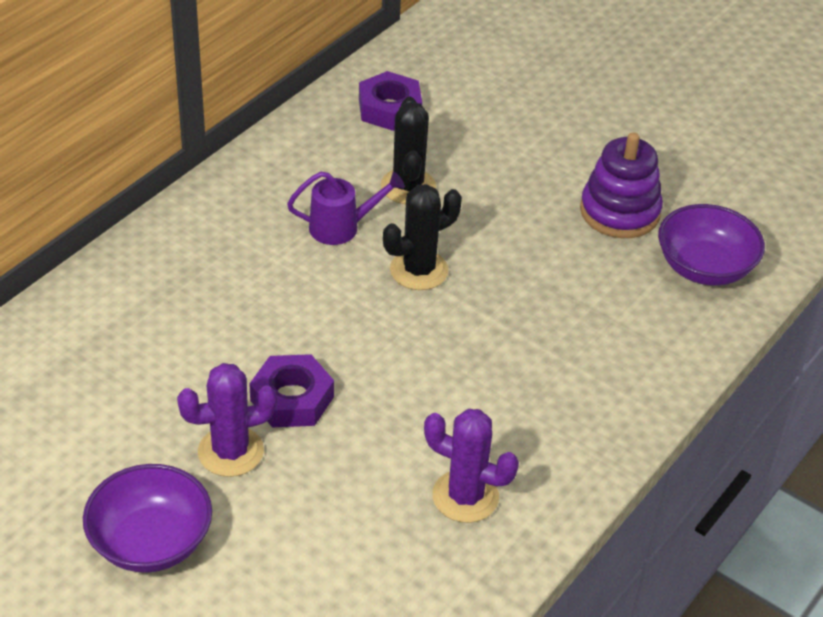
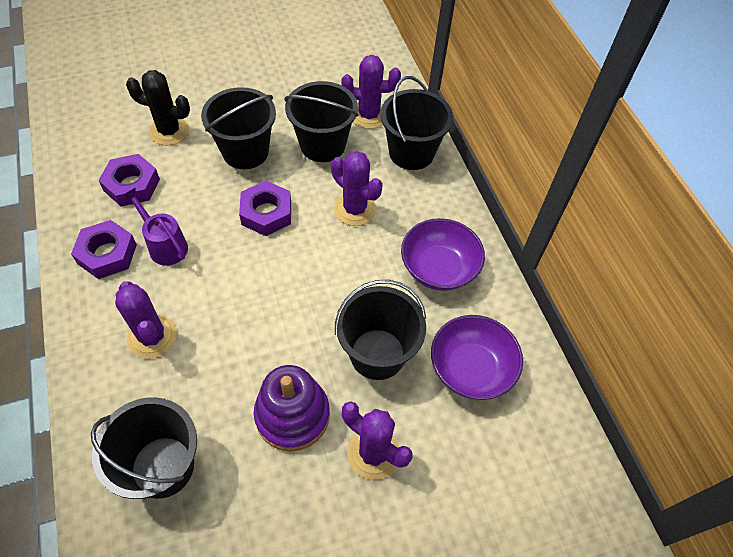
black bucket: none = 0 -> [91,397,197,499] [201,87,276,169] [284,81,358,162] [335,280,426,380] [380,76,453,170] = 5
black cactus: [380,97,436,204] [383,184,462,290] = 2 -> [126,70,190,146] = 1
purple cactus: [177,363,277,477] [424,409,519,523] = 2 -> [115,281,177,359] [331,151,383,226] [341,55,401,129] [342,401,413,480] = 4
purple nut: [249,354,334,427] [359,71,422,131] = 2 -> [71,220,137,279] [98,154,160,207] [239,181,291,236] = 3

